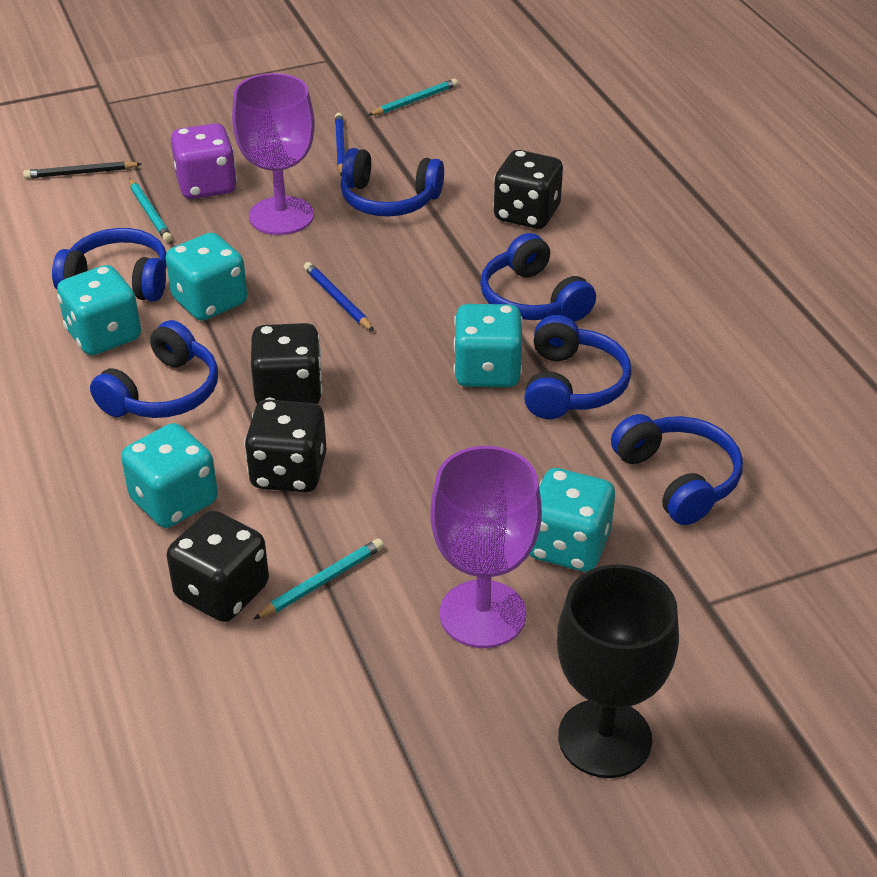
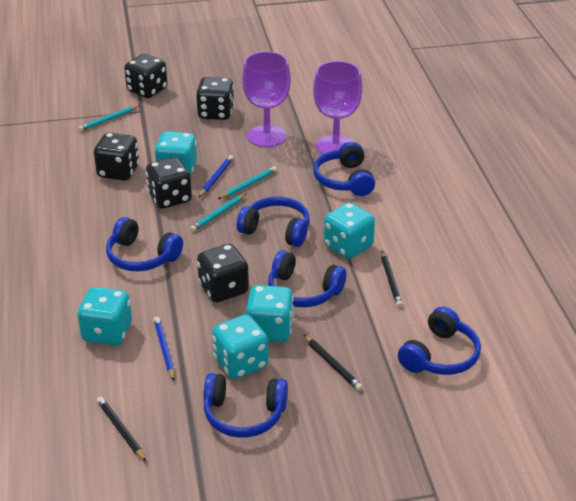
black dice: [167,510,269,622] [244,400,327,492] [251,323,323,404] [493,150,563,229] = 4 -> [94,133,139,181] [124,54,167,98] [146,157,192,208] [196,77,234,120] [197,244,249,302] = 5
black goblet: [557,564,679,778] = 1 -> none = 0
black pencil: [23,161,141,179] = 1 -> [97,396,146,462] [303,334,363,391] [381,251,403,308] = 3
purple dice: [171,123,237,199] = 1 -> none = 0

